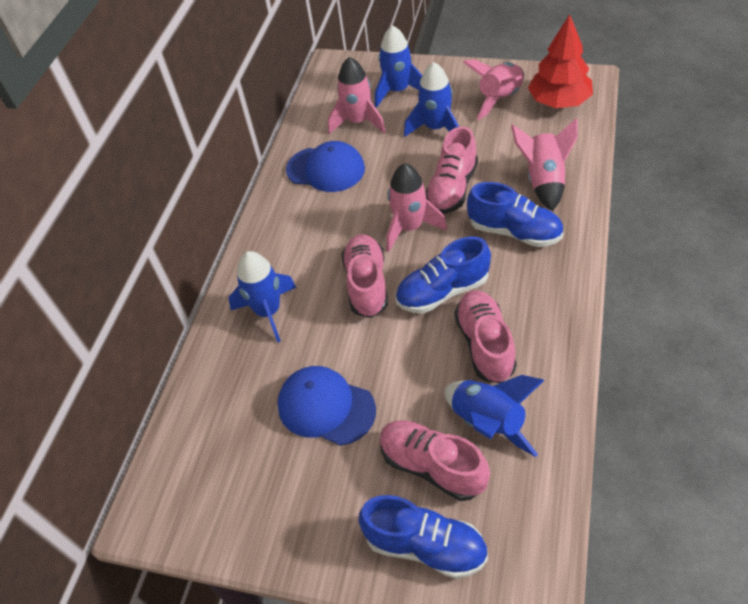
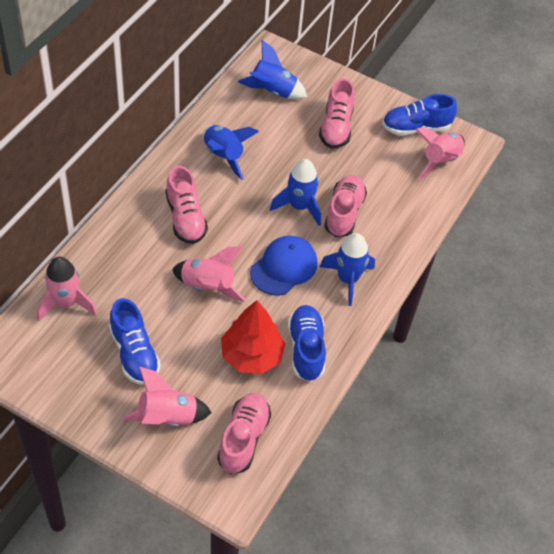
blue cap: [277,366,376,446] [286,141,365,192] = 2 -> [250,236,317,296] = 1

